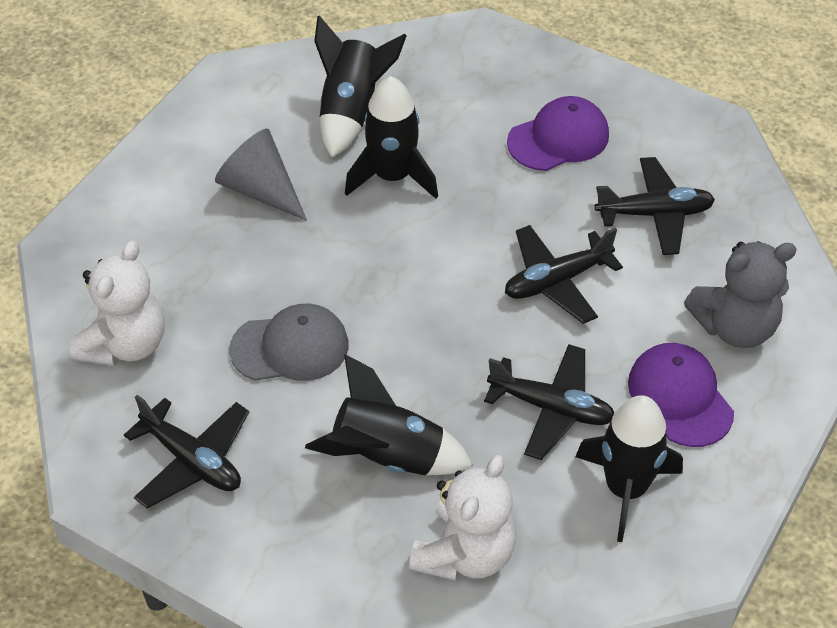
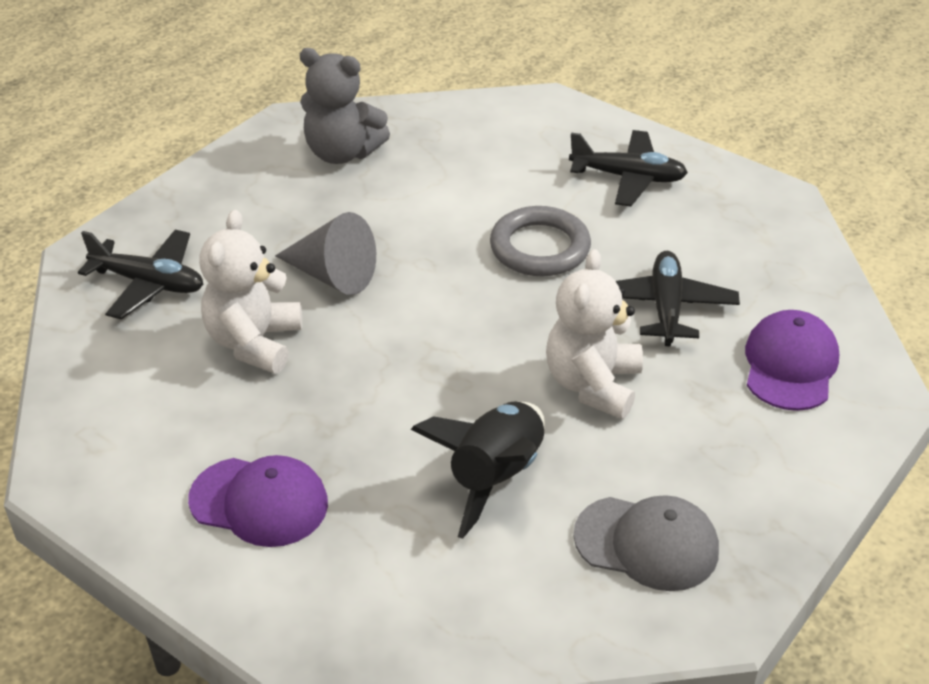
black plane: [124,395,249,509] [484,344,614,460] [505,225,623,324] [595,157,715,255] = 4 -> [78,229,203,319] [569,130,688,206] [616,251,740,347] = 3
black rocket: [305,354,473,475] [314,16,407,157] [345,76,438,199] [576,395,683,542] = 4 -> [411,402,545,539] = 1
grey ring: none = 0 -> [490,206,591,276] = 1

